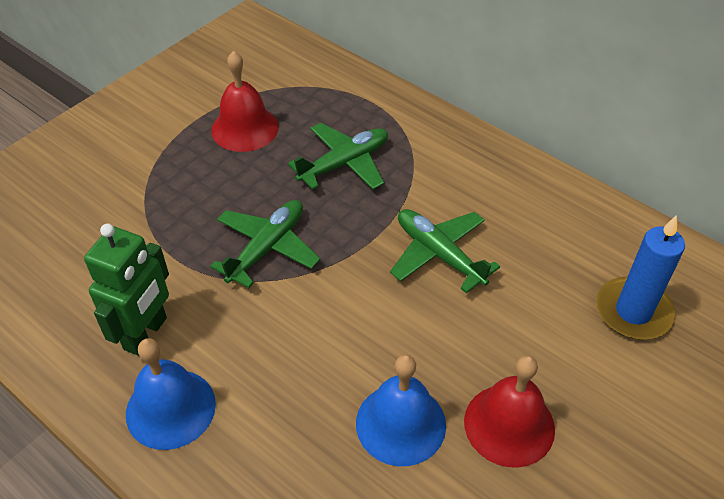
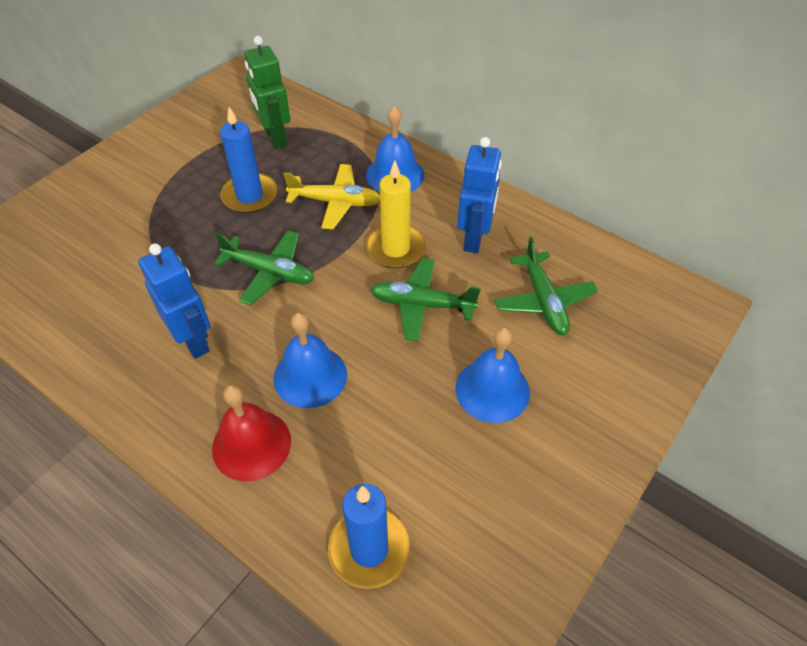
blue bell: [126,338,216,450] [356,354,446,466] = 2 -> [274,313,347,408] [366,105,424,192] [456,327,530,423] = 3
blue candle: [596,215,685,339] = 1 -> [220,107,277,213] [328,484,410,589] = 2
blue robot: none = 0 -> [138,243,210,359] [457,137,502,253] = 2
red bell: [211,51,279,152] [464,355,555,468] = 2 -> [212,385,291,482] = 1
yellow candle: none = 0 -> [366,160,426,268] = 1
yellow plane: none = 0 -> [284,164,380,230] = 1

